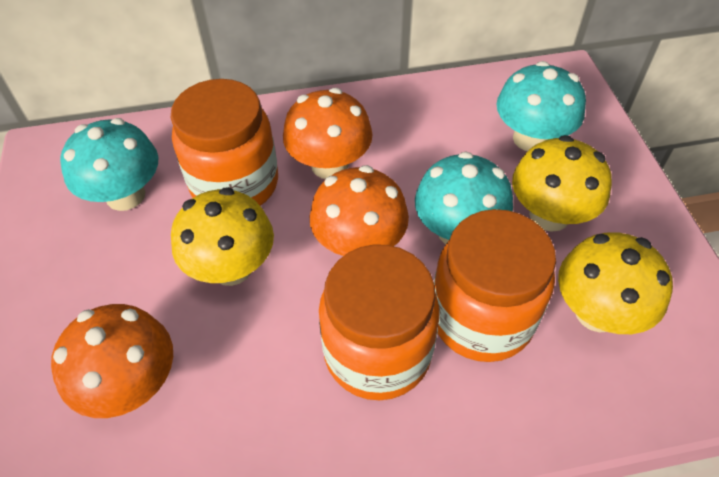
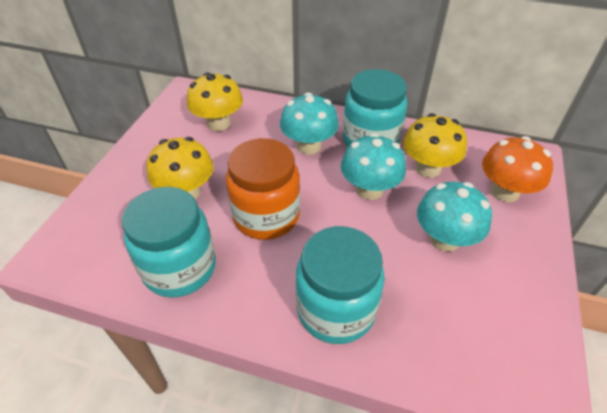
orange jar: [171,79,278,206] [319,244,439,400] [434,209,556,362] = 3 -> [226,138,300,240] = 1
orange mushroom: [51,304,173,418] [283,88,373,179] [309,165,409,256] = 3 -> [482,136,553,202] = 1
turquoise jar: none = 0 -> [122,187,216,298] [296,226,385,344] [343,69,407,147] = 3

